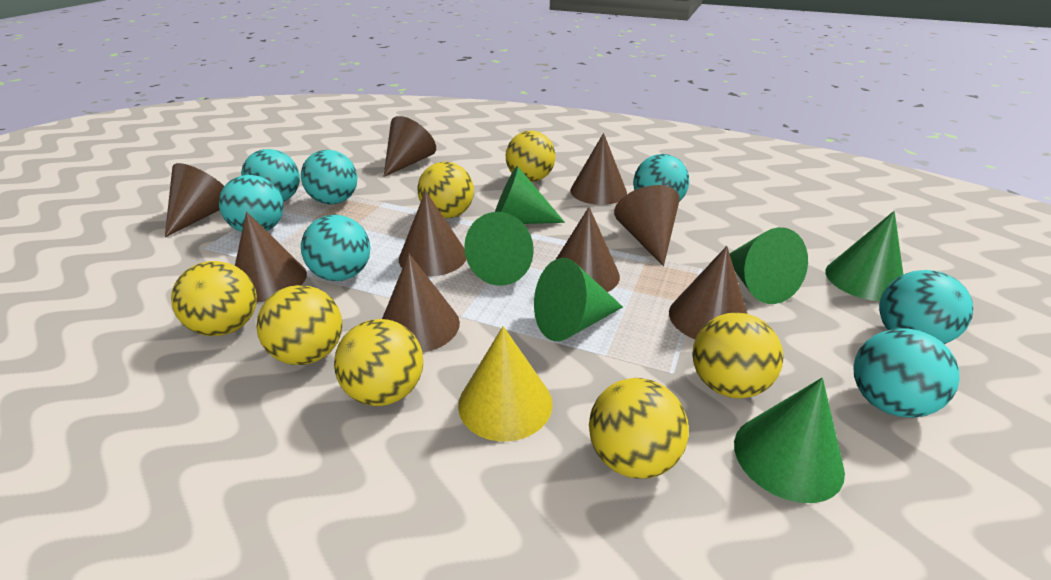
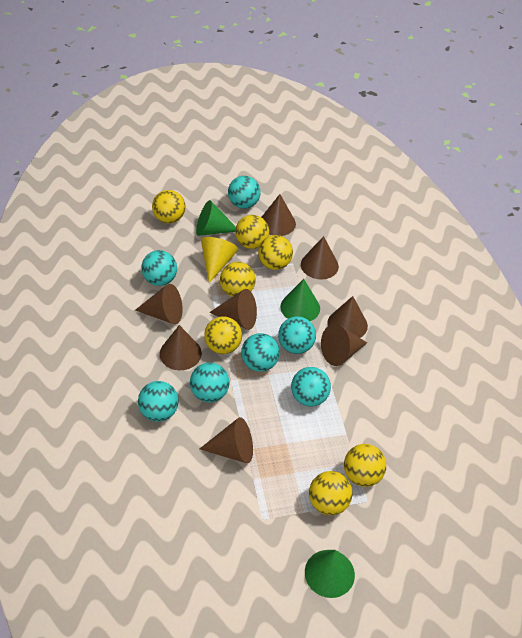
brown cone: [165,163,224,237] [235,212,307,302] [382,254,460,352] [384,116,436,177] [399,191,466,277] [556,207,620,292] [570,133,627,205] [614,185,680,266] [669,246,748,339] = 9 -> [135,284,183,324] [160,325,202,370] [200,417,253,463] [209,289,257,330] [261,194,296,236] [301,236,339,279] [321,324,367,366] [327,296,368,338] = 8
green cone: [464,212,534,286] [495,166,565,224] [534,258,623,341] [729,227,808,304] [734,378,845,503] [825,211,903,301] = 6 -> [196,200,236,236] [280,279,320,321] [305,550,355,598] = 3

